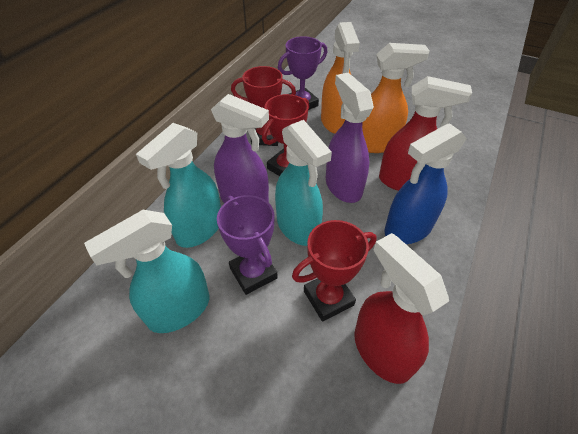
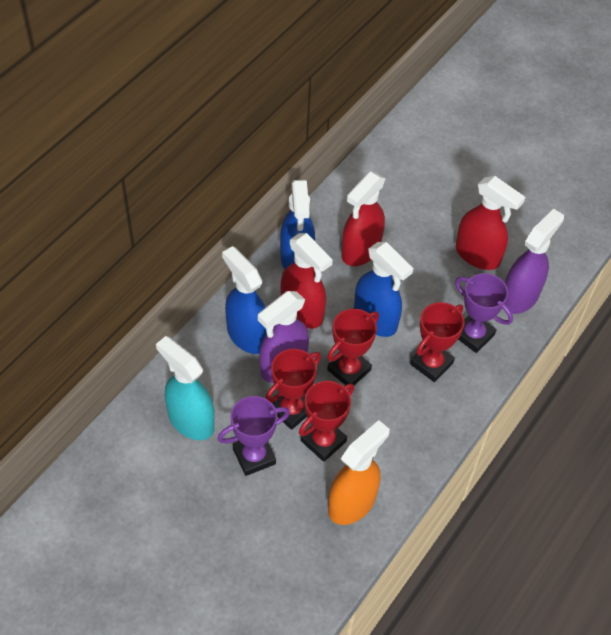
blue spray bottle: [384,123,467,244] = 1 -> [222,246,267,354] [280,180,315,269] [354,242,413,337] = 3
orange spray bottle: [321,22,360,134] [362,43,430,153] = 2 -> [328,420,389,525] = 1
red spray bottle: [354,233,449,384] [379,76,472,191] = 2 -> [281,233,333,329] [341,172,386,266] [456,176,525,270] = 3
red trophy: [231,66,296,146] [262,94,309,176] [292,220,377,321] = 3 -> [265,349,321,430] [299,381,354,462] [327,309,379,385] [410,302,465,382] = 4
turquoise spray bottle: [84,210,209,333] [136,123,221,248] [275,120,332,246] = 3 -> [156,336,215,440] = 1

